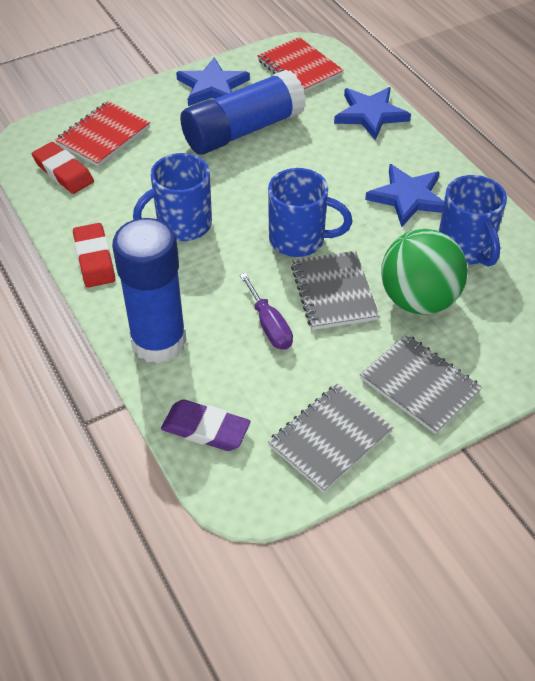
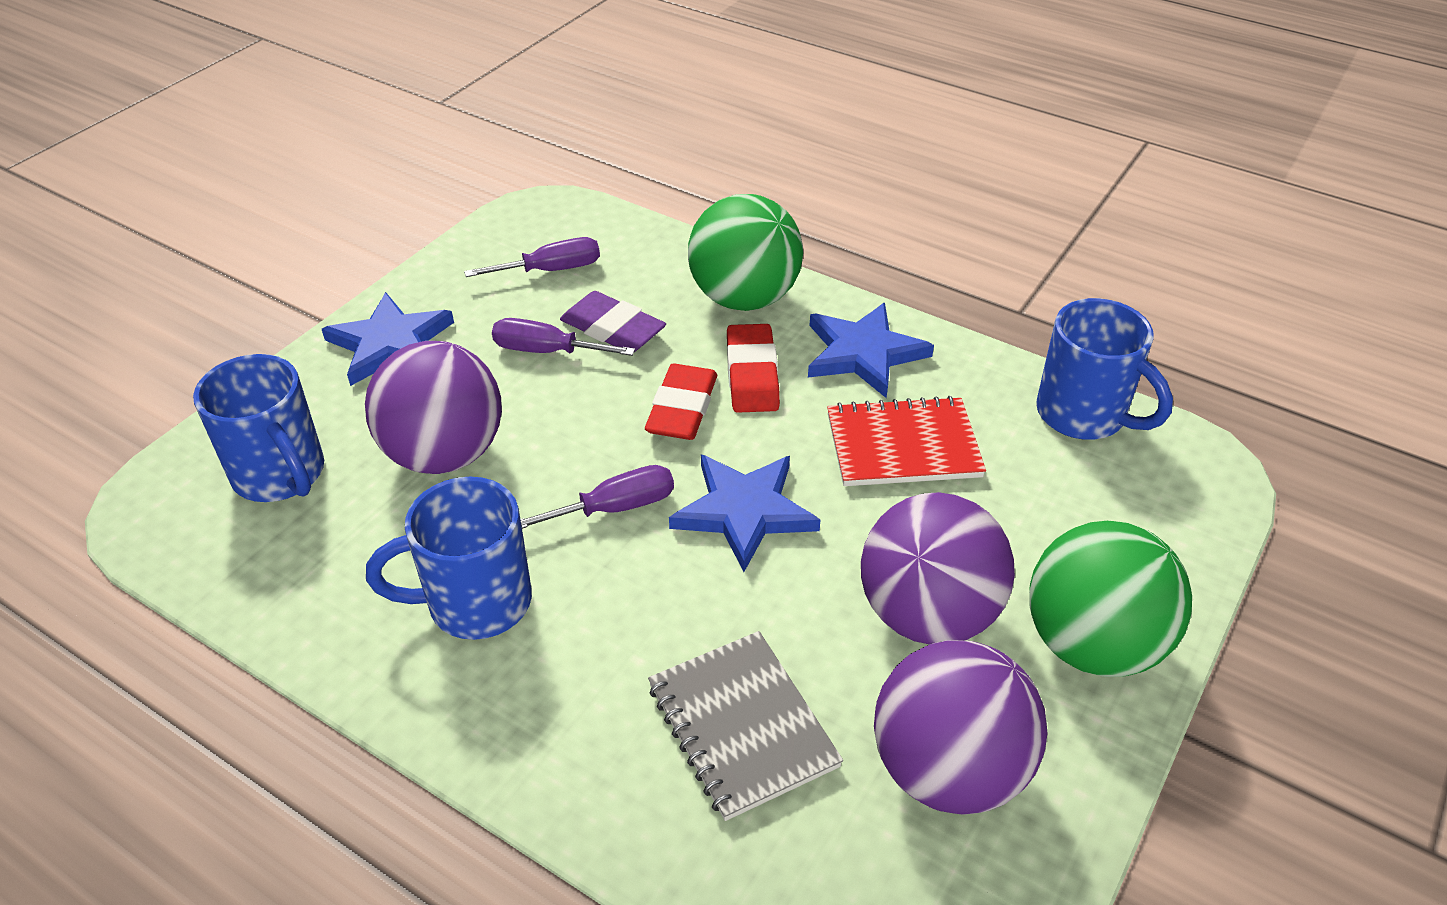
blue glue stick: [112,218,187,364] [180,70,306,155] = 2 -> none = 0
green ball: [381,229,468,315] = 1 -> [688,194,803,311] [1029,521,1192,677] = 2
grey notebook: [268,383,393,493] [291,251,380,330] [360,334,482,434] = 3 -> [648,631,843,821] = 1
purple ball: none = 0 -> [365,341,502,474] [861,492,1015,645] [874,640,1047,815] = 3
purple screwdriver: [240,273,293,350] = 1 -> [464,237,600,277] [492,318,635,356] [521,465,674,529] = 3
red notebook: [55,101,150,166] [257,37,344,93] = 2 -> [827,396,986,486] = 1

